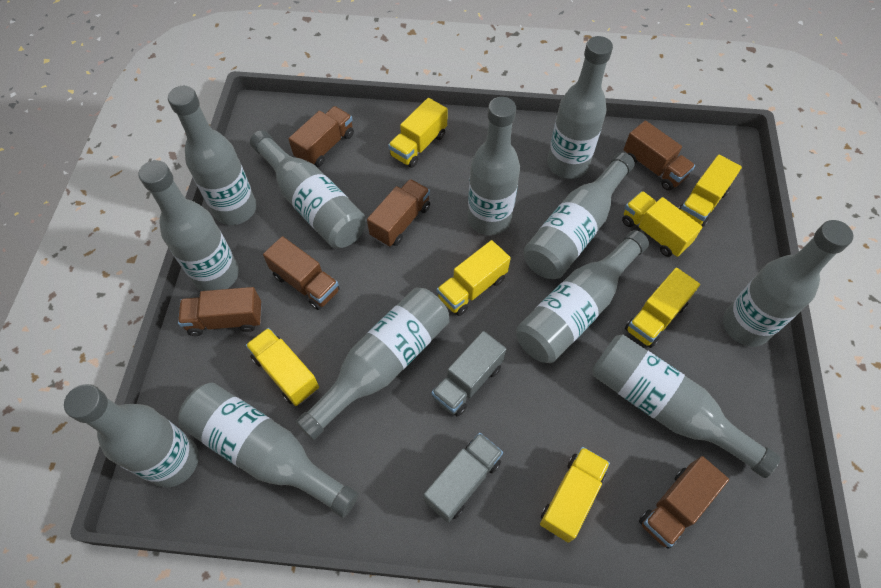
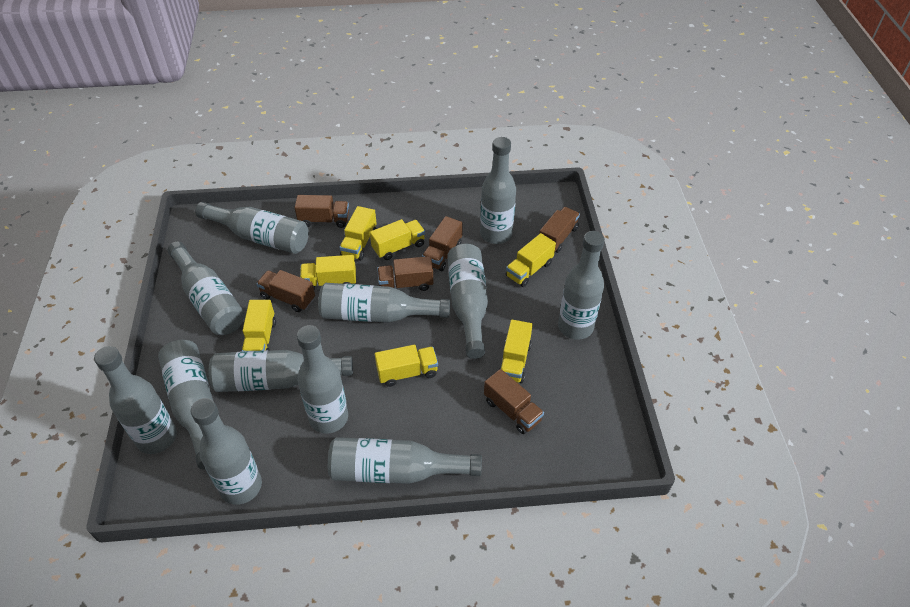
grey truck: [423,433,503,523] [431,331,506,417] = 2 -> none = 0

